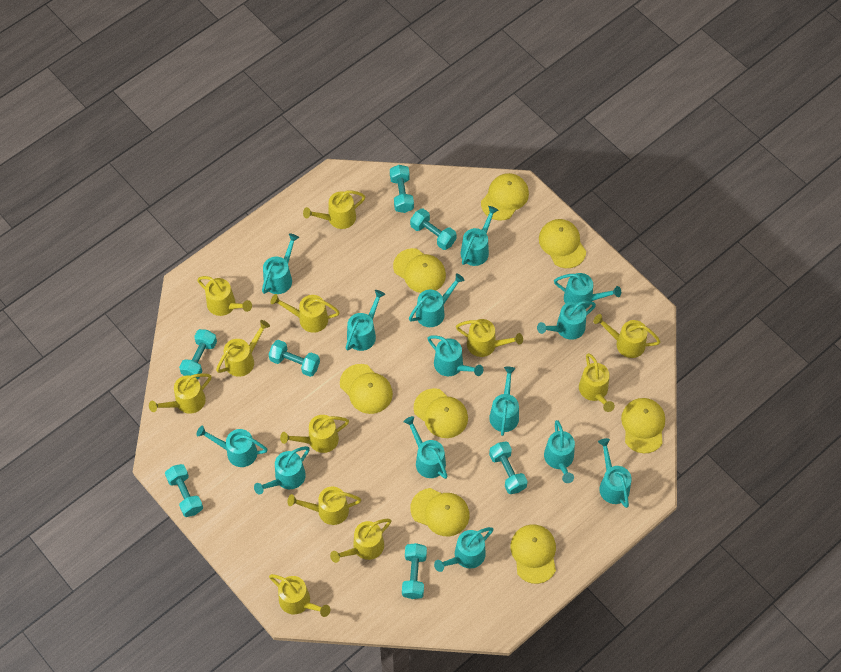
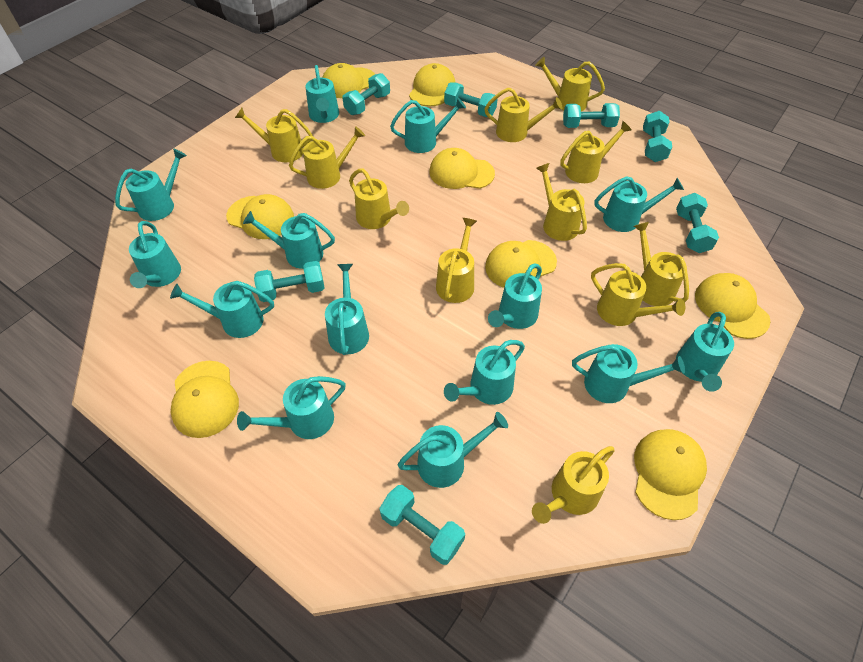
yellow watering can: [149,373,211,414] [197,276,252,316] [216,320,270,377] [269,574,330,617] [271,294,340,333] [280,415,349,453] [288,487,361,525] [303,190,365,229] [330,519,391,563] [456,319,523,357] [579,353,615,412] [593,314,661,358] = 12 -> [235,108,312,162] [289,126,365,189] [349,169,409,229] [436,218,477,303] [484,87,562,142] [532,446,615,524] [535,57,605,111] [536,163,587,241] [560,121,632,183] [591,263,685,326] [634,222,689,306] = 11

